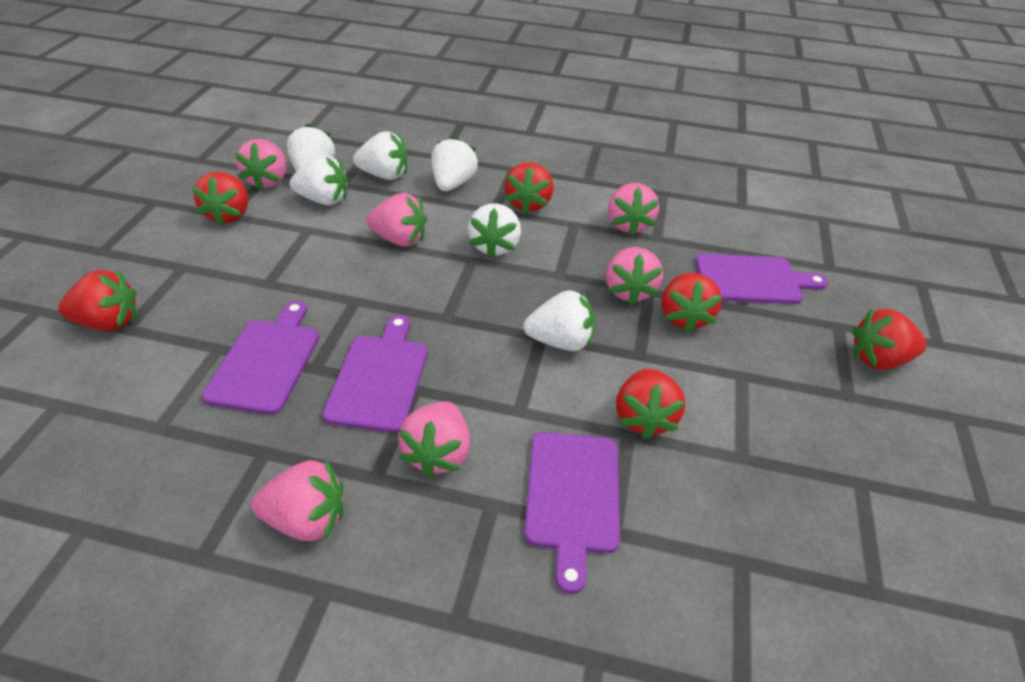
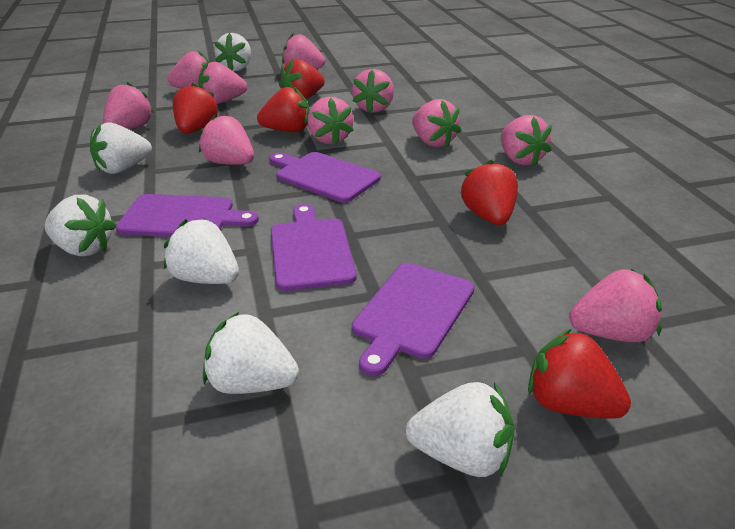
pink strawberry: [235,139,286,190] [251,460,343,541] [366,193,427,247] [398,402,470,478] [606,247,663,305] [608,183,659,236] = 6 -> [103,82,154,129] [167,51,210,89] [198,62,247,104] [199,114,254,165] [282,34,325,69] [308,97,354,145] [352,69,394,113] [412,99,461,147] [501,115,552,166] [569,269,662,342] = 10
red strawberry: [58,269,137,331] [192,172,248,226] [504,162,554,214] [616,369,685,440] [662,273,722,333] [852,309,927,370] = 6 -> [173,83,219,133] [257,86,309,132] [279,59,325,99] [461,160,518,225] [528,329,631,418] = 5

